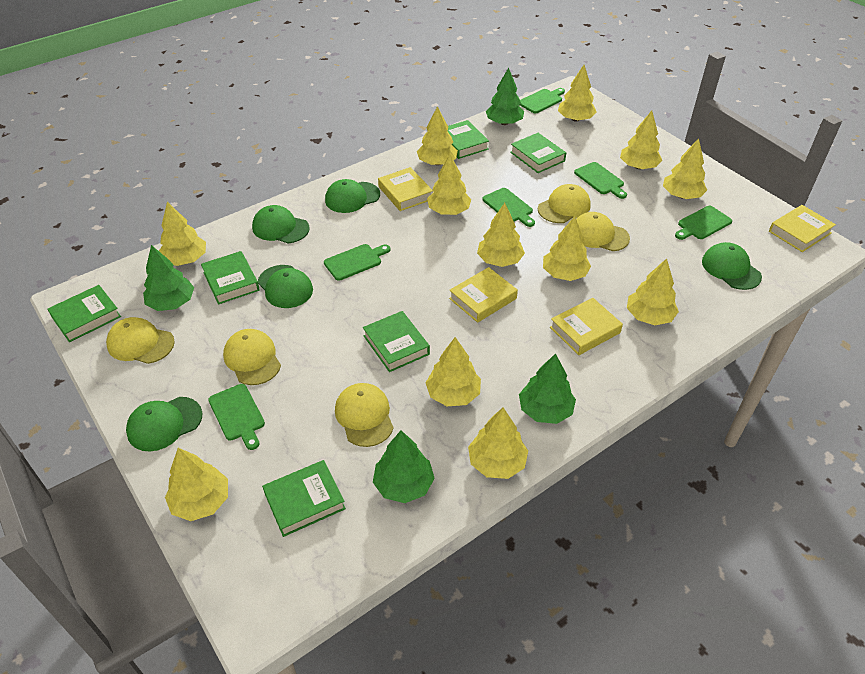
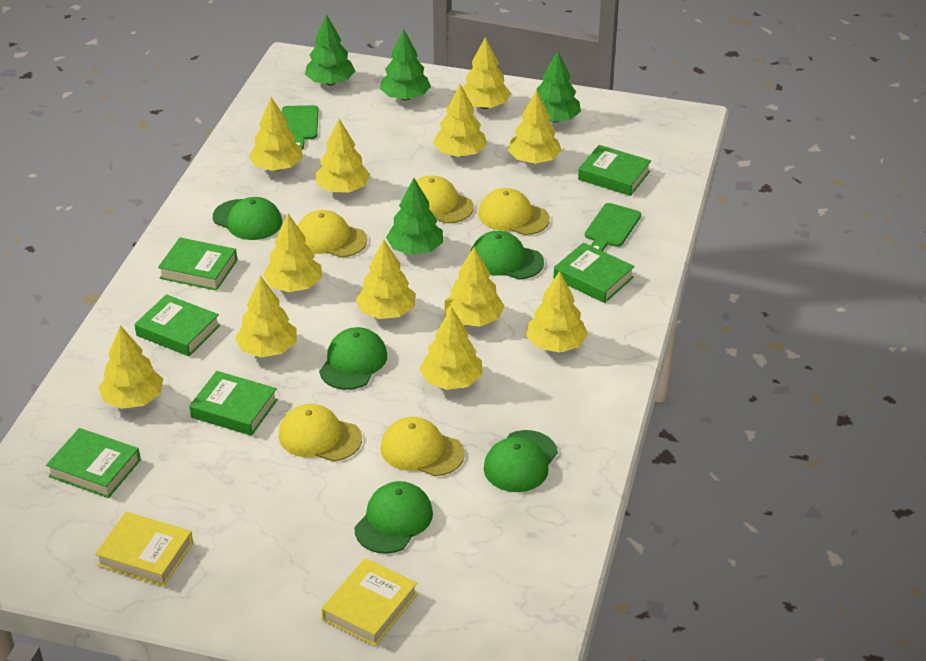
green cutting board: [208,384,265,450] [324,244,391,281] [482,188,535,227] [520,88,565,113] [574,162,627,199] [675,206,732,240] = 6 -> [282,105,319,149] [585,203,641,251] = 2
yellow book: [378,167,433,211] [449,267,518,323] [550,298,623,355] [769,205,836,252] = 4 -> [95,512,193,586] [321,558,418,646] = 2

